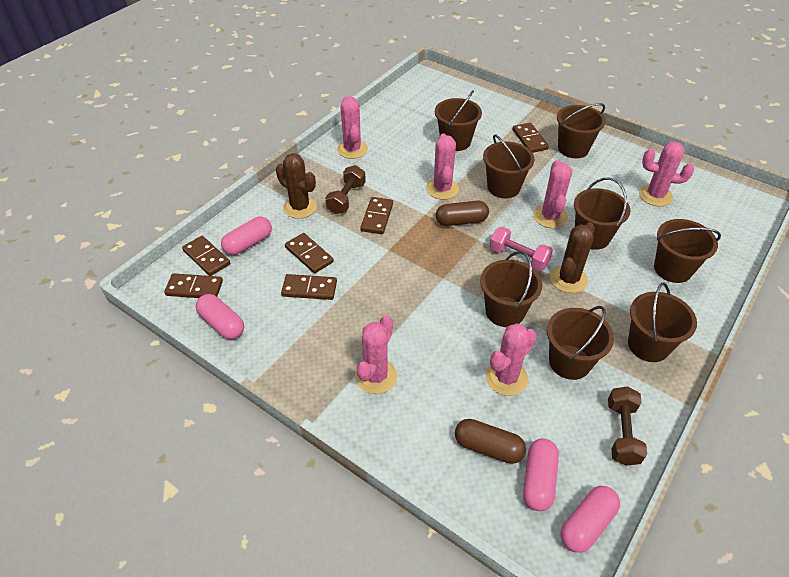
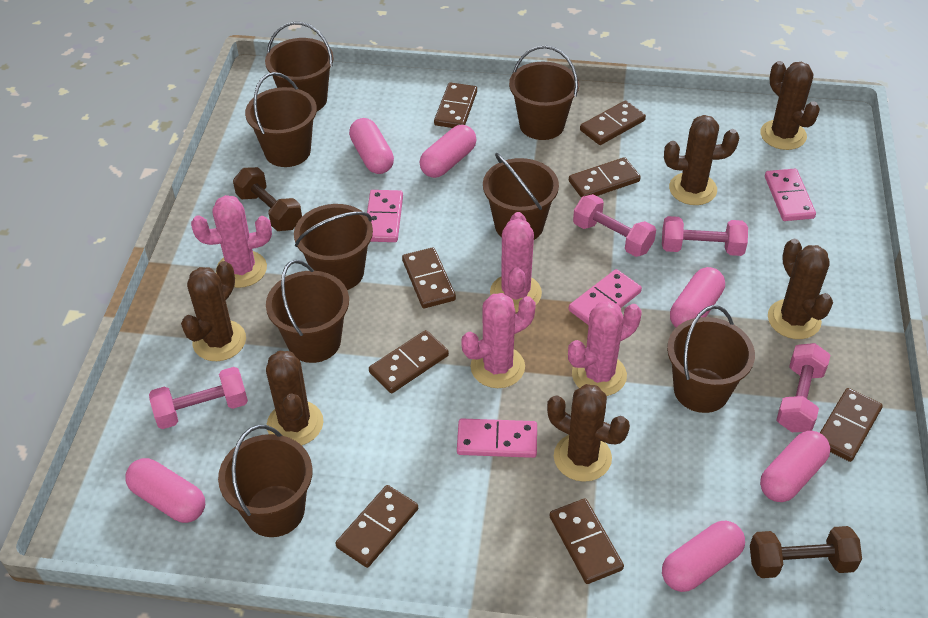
brown cactus: [276,153,317,219] [550,222,595,293] = 2 -> [181,261,246,361] [266,351,323,445] [547,384,630,482] [664,115,739,205] [760,61,820,150] [768,239,833,339] = 6
brown capsule: [436,201,489,226] [455,419,526,464] = 2 -> none = 0
brown domino: [164,273,223,298] [182,236,230,276] [281,274,337,300] [285,233,334,274] [360,197,393,234] [512,123,549,153] = 6 -> [335,485,418,568] [369,330,449,393] [402,247,456,308] [434,82,477,128] [550,499,624,584] [569,157,641,198] [580,100,646,145] [820,388,883,462] = 8
pink cactus: [337,96,368,159] [355,315,397,394] [426,134,459,200] [486,323,537,396] [533,160,572,228] [639,142,694,206] = 6 -> [191,195,272,288] [461,293,536,388] [490,212,542,312] [568,301,641,396] = 4
pink capsule: [196,294,244,339] [221,216,272,255] [523,439,559,511] [560,486,620,553] = 4 -> [125,458,205,523] [349,118,394,174] [420,125,476,178] [662,521,745,592] [670,267,725,327] [760,431,830,502] = 6
pink domino: none = 0 -> [367,190,403,242] [457,419,537,458] [569,269,642,325] [765,169,816,221] = 4
pink dumbbell: [489,227,553,271] = 1 -> [149,367,248,429] [573,194,656,257] [662,216,748,256] [777,343,830,432] = 4

